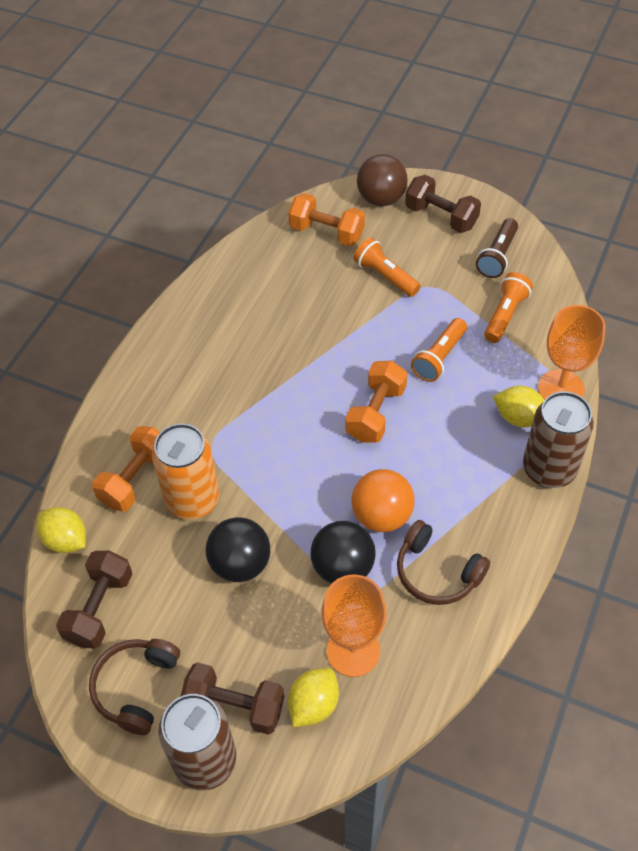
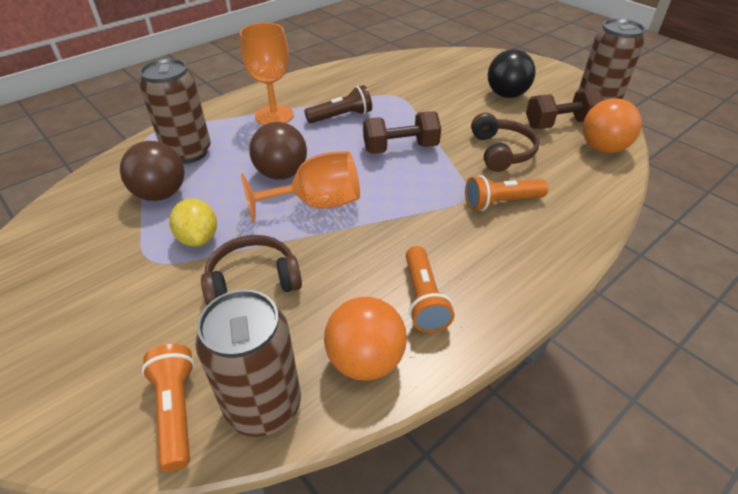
black ball: [206,517,270,582] [311,521,376,584] = 2 -> [488,49,536,98] = 1
brown ball: [357,154,408,206] = 1 -> [120,141,185,201] [249,122,307,180] = 2
brown can: [158,694,237,791] [523,391,594,488] = 2 -> [140,58,211,164] [196,289,301,437] [579,18,645,100] = 3
brown dumbbell: [56,551,132,648] [181,662,284,735] [405,175,481,233] = 3 -> [363,111,441,154] [526,88,604,129] = 2
orange ball: [352,469,415,532] = 1 -> [324,297,407,381] [583,98,642,153] = 2
orange can: [152,423,220,520] = 1 -> none = 0
orange dumbbell: [92,426,160,512] [288,193,365,246] [346,361,407,443] = 3 -> none = 0
yellow lemon: [37,507,86,553] [288,668,339,727] [493,386,544,427] = 3 -> [169,198,217,247] = 1

